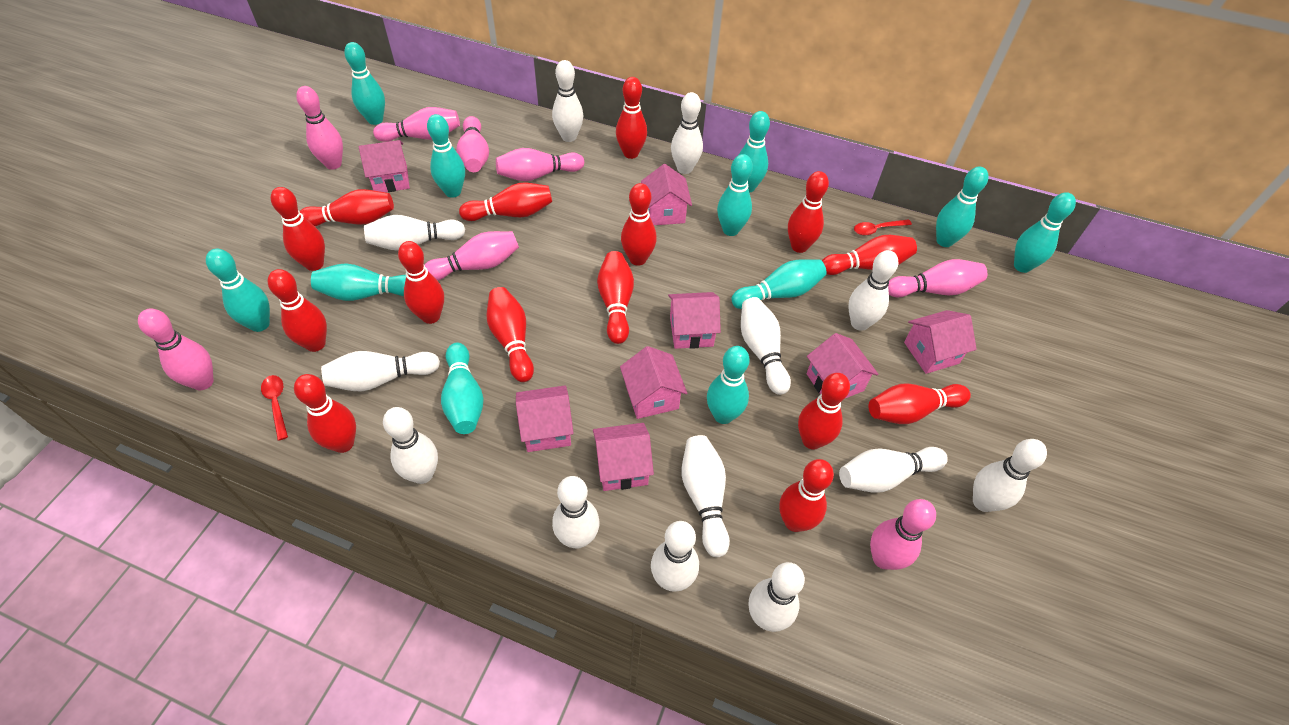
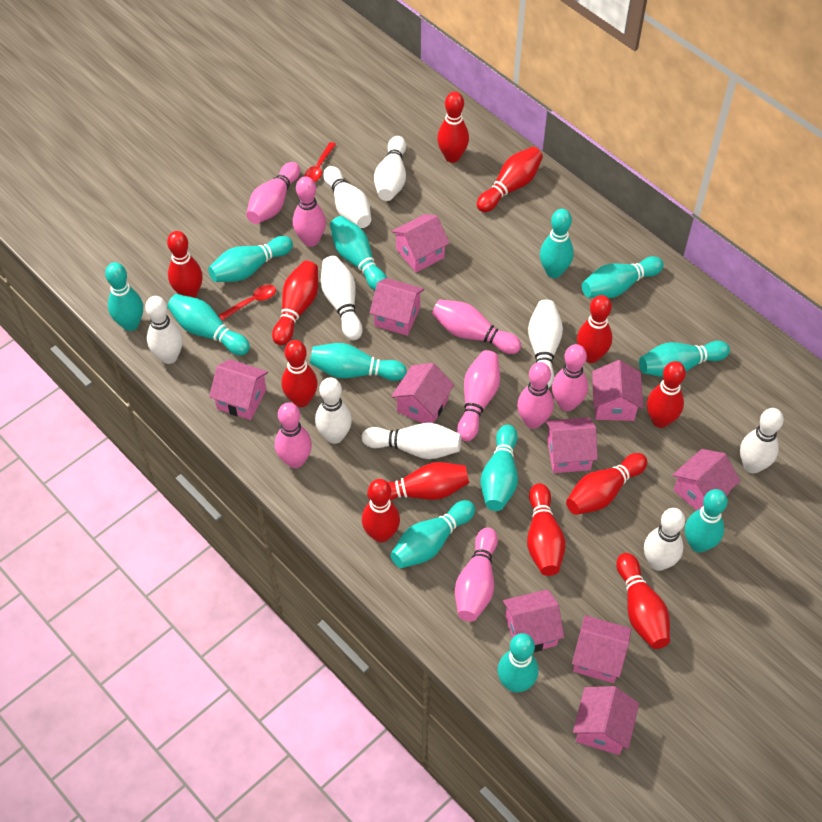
pink house: [359,140,410,192] [516,386,574,452] [593,423,654,491] [620,346,687,419] [641,164,692,225] [668,292,721,349] [806,333,879,398] [904,310,977,374] = 8 -> [209,359,268,420] [370,278,424,336] [391,214,450,273] [391,363,454,423] [503,589,564,652] [546,417,598,473] [572,615,631,683] [573,686,639,755] [592,360,643,421] [673,449,740,510] = 10
red bowling pin: [268,269,327,352] [271,187,325,271] [294,374,356,453] [300,189,394,226] [398,241,444,324] [459,183,552,221] [486,287,534,382] [597,251,634,344] [616,77,647,159] [621,183,657,266] [779,459,834,532] [788,171,829,253] [798,373,850,450] [822,235,917,275] [869,384,971,424] = 15 -> [167,231,203,298] [272,261,318,345] [282,340,318,407] [362,479,400,543] [367,462,469,501] [437,92,469,163] [477,147,543,212] [527,483,566,576] [566,453,647,515] [577,295,612,363] [616,553,670,649] [647,361,686,428] = 12
turquoise bowling pin: [206,249,270,332] [311,263,406,301] [344,42,385,125] [427,114,465,198] [441,343,484,434] [707,346,750,424] [717,154,753,236] [732,259,827,309] [739,111,770,193] [936,167,989,247] [1014,192,1076,273] = 11 -> [105,262,143,331] [167,294,250,355] [208,236,293,282] [310,343,407,381] [330,216,387,290] [391,500,475,568] [481,425,518,511] [497,633,538,692] [540,209,574,278] [582,256,664,298] [639,341,730,377] [685,489,728,553] = 12
white bowling pin: [321,351,440,391] [364,215,465,251] [383,407,438,484] [552,60,583,142] [552,476,600,549] [651,521,699,592] [671,92,703,174] [682,435,730,557] [741,297,791,395] [749,562,805,632] [839,447,948,493] [848,250,898,331] [973,439,1047,512] = 13 -> [145,296,183,364] [315,377,352,444] [321,256,363,340] [323,166,371,228] [362,423,461,459] [374,136,406,201] [528,300,563,388] [644,508,685,571] [740,408,784,473] = 9

